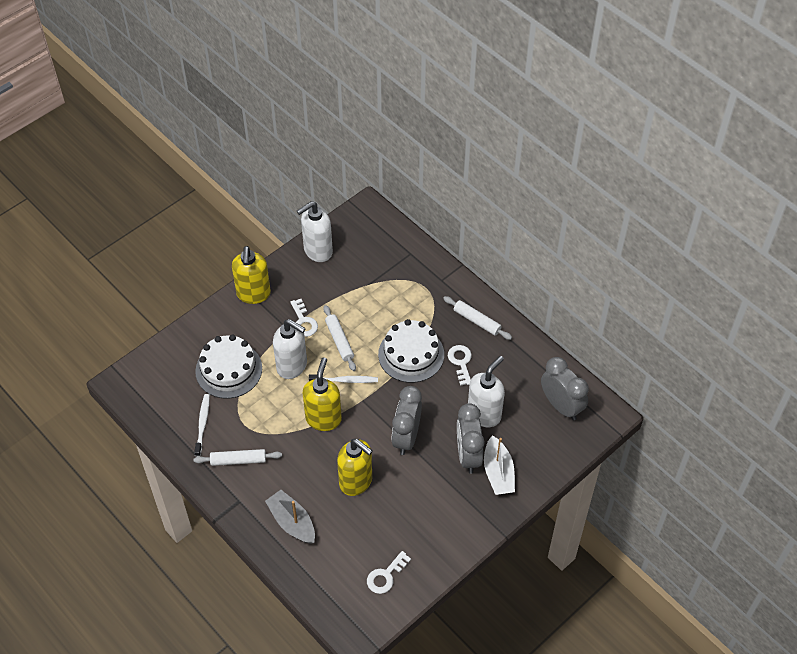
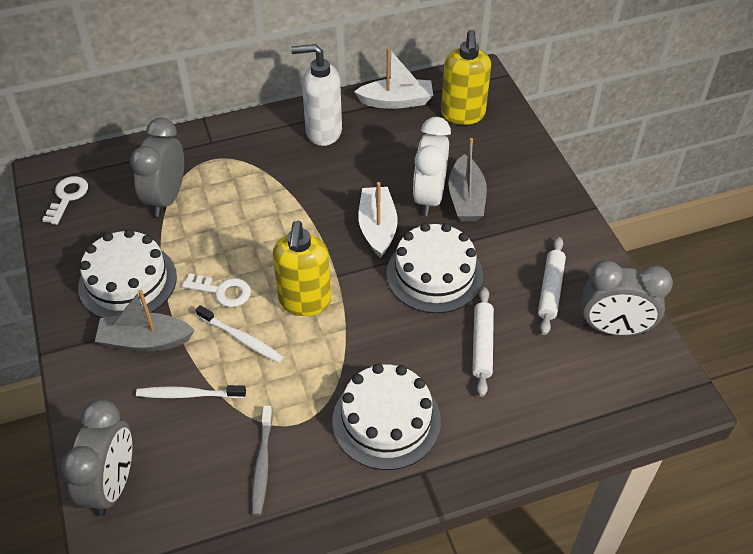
grey boat: [265,490,315,544] = 1 -> [95,290,195,352] [448,138,487,222] = 2
grey toothbrush: none = 0 -> [252,405,272,516] = 1
white boat: [484,435,515,495] = 1 -> [354,48,434,109] [358,182,398,258] = 2
white cake: [195,335,262,399] [378,319,444,383] = 2 -> [78,229,177,318] [333,363,441,470] [386,223,483,313] = 3
white clock: none = 0 -> [413,117,451,216] = 1
white key: [290,299,318,337] [367,551,411,594] [448,345,472,386] = 3 -> [42,176,88,225] [182,273,251,307] = 2
white rolling pin: [194,449,282,466] [323,305,356,371] [443,296,512,340] = 3 -> [472,287,494,397] [538,237,566,335] = 2
white soap dispenser: [273,319,307,379] [297,201,333,262] [468,356,505,427] = 3 -> [291,44,342,146] = 1
yellow soap dispenser: [232,246,271,304] [303,357,342,431] [337,439,373,496] = 3 -> [273,221,331,316] [441,30,491,125] = 2

